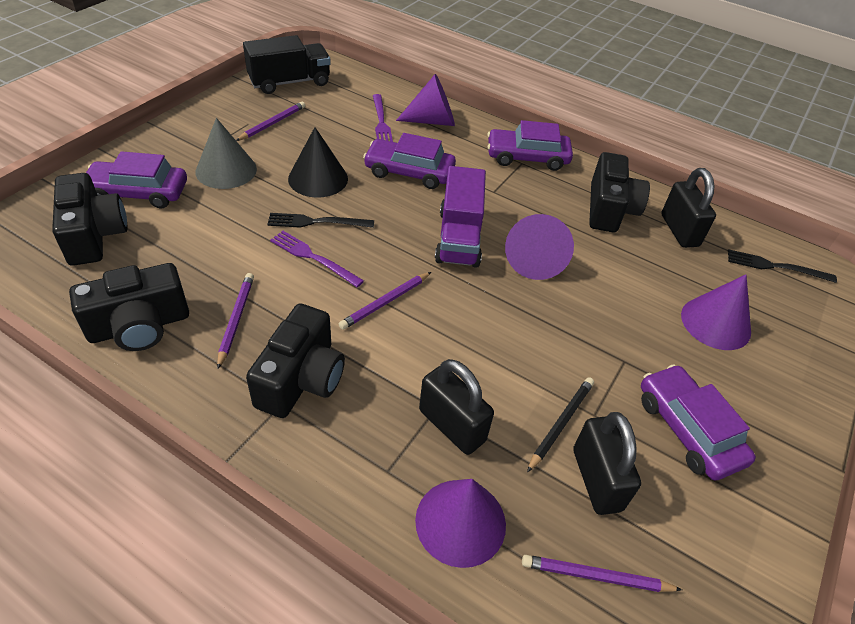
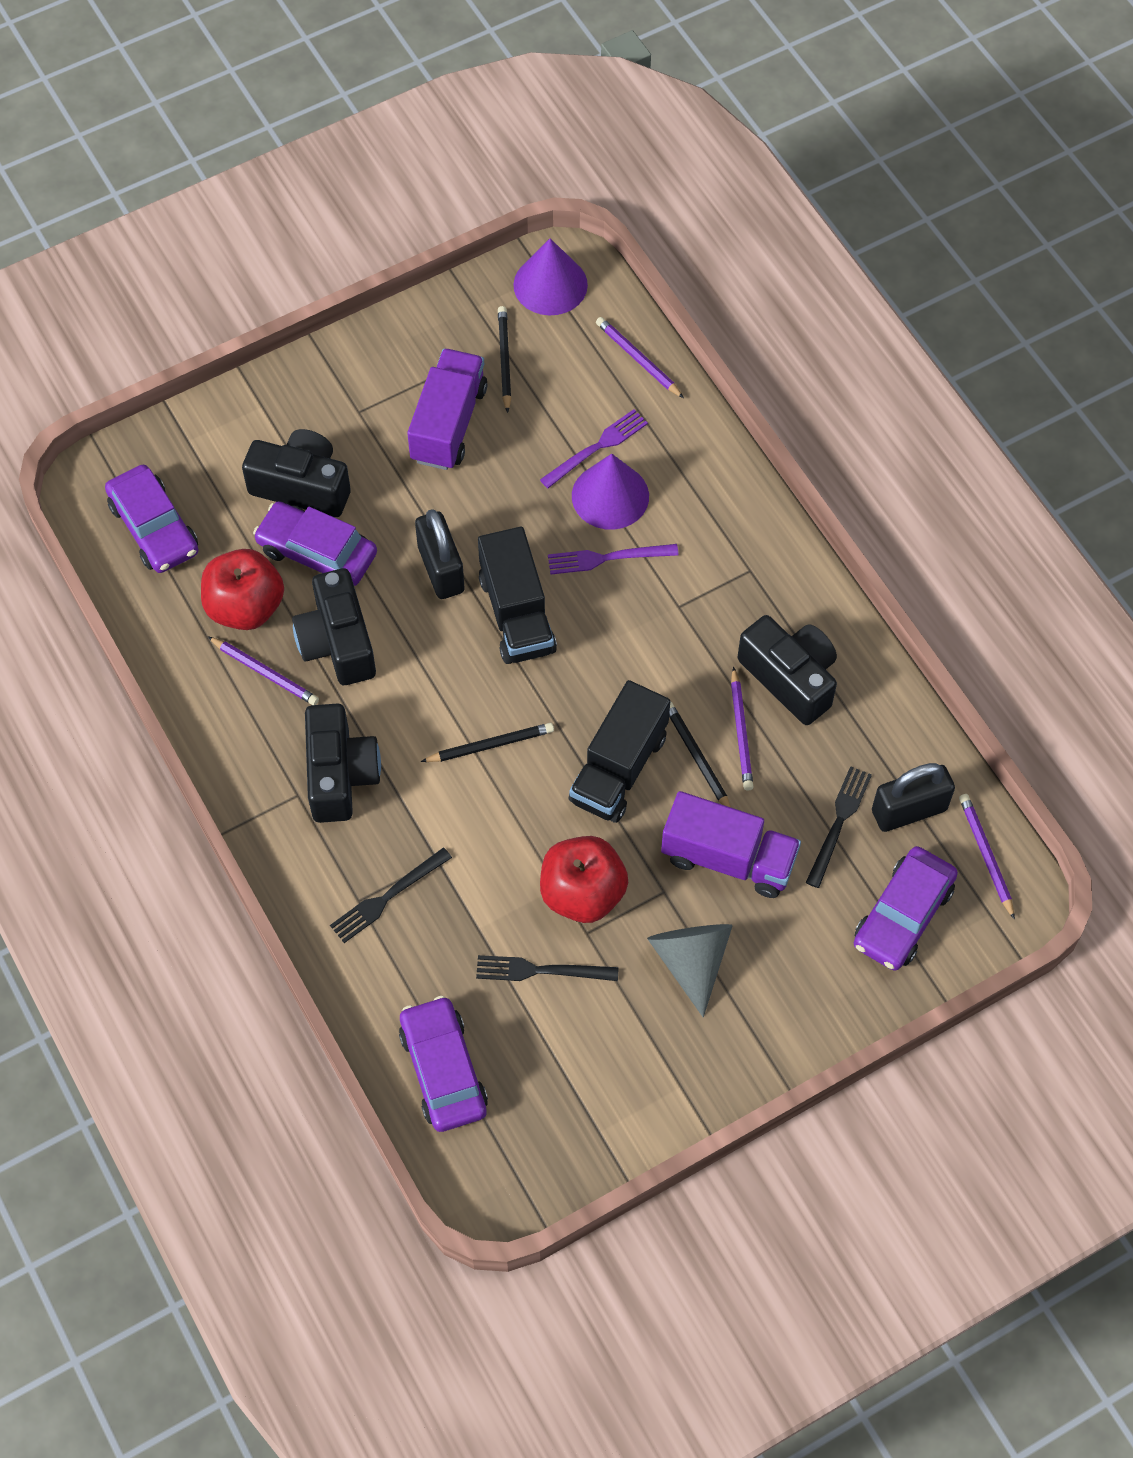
black cone: [288,127,348,198] = 1 -> none = 0
black fork: [267,213,374,228] [728,249,837,283] = 2 -> [330,847,452,943] [476,955,618,981] [806,766,872,888] = 3
black padlock: [419,359,494,455] [573,412,641,515] [661,168,716,248] = 3 -> [415,509,465,599] [872,763,955,832] = 2
black pencil: [527,377,594,472] = 1 -> [421,723,554,762] [498,306,511,413] [669,702,731,807] = 3
black truck: [243,35,331,94] = 1 -> [478,527,557,664] [569,680,670,823] = 2
purple cone: [396,74,455,126] [415,479,506,568] [505,214,574,280] [681,274,751,350] = 4 -> [513,239,588,315] [572,454,649,530] = 2
purple truck: [435,166,486,268] = 1 -> [407,348,487,470] [661,791,801,898] = 2
red apple: none = 0 -> [201,549,284,630] [540,836,628,923] = 2

